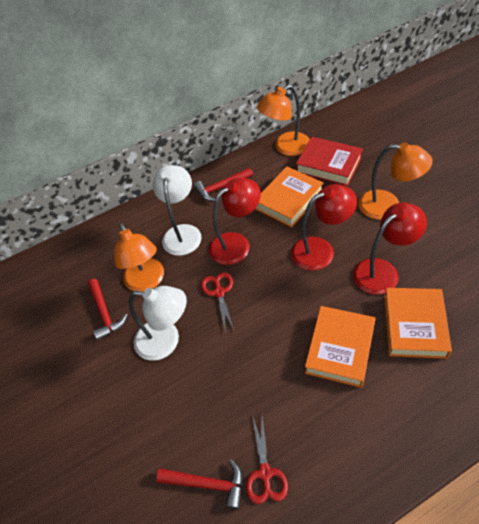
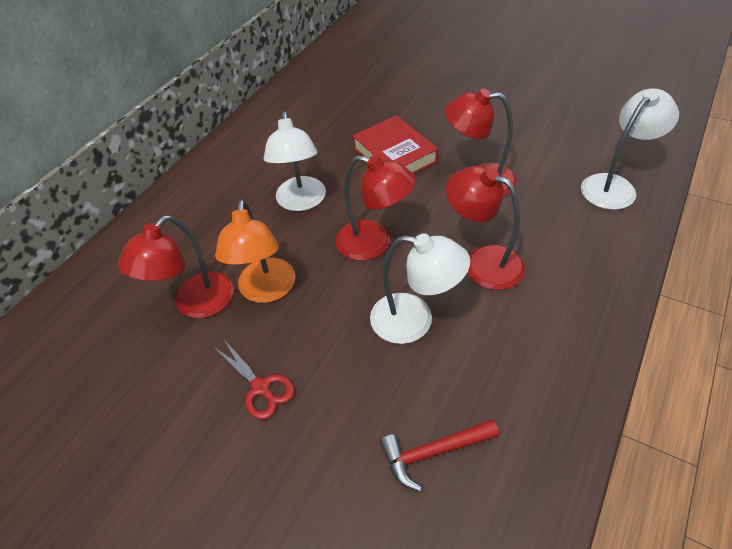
orange book: [255,166,323,228] [305,306,375,388] [384,288,452,359] = 3 -> none = 0
orange lamp: [114,223,164,292] [257,85,310,156] [358,143,433,220] = 3 -> [215,199,295,303] = 1
red hammer: [88,279,127,341] [156,459,243,510] [194,167,253,201] = 3 -> [380,419,499,492] = 1
red lamp: [209,178,261,265] [291,184,357,270] [353,203,427,295] = 3 -> [118,215,234,318] [335,155,416,261] [445,89,517,196] [446,166,525,290] = 4
red scissors: [201,272,234,333] [246,415,288,504] = 2 -> [214,340,295,419] = 1
white lamp: [129,286,187,361] [153,165,202,256] = 2 -> [264,111,326,211] [370,233,470,344] [581,88,679,210] = 3

